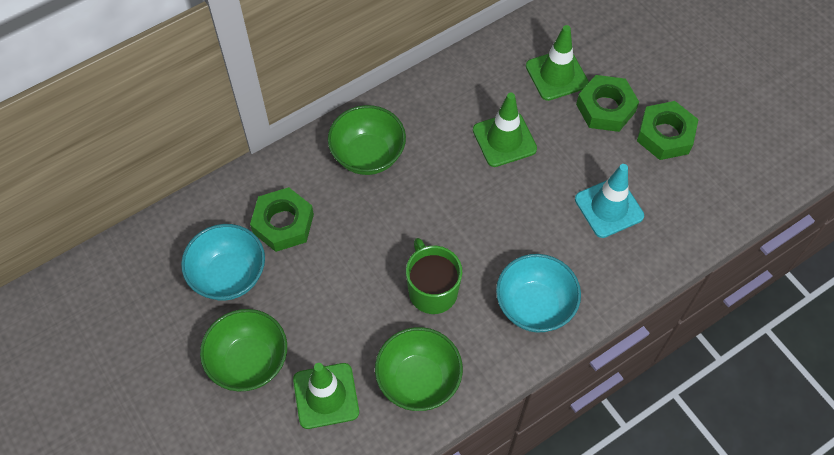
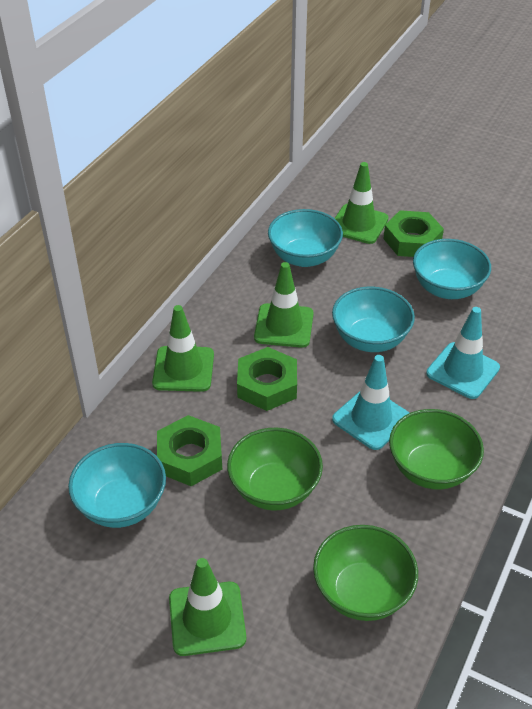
green mug: [406,238,462,314] = 1 -> none = 0
green traffic cone: [293,363,359,429] [473,93,537,167] [526,25,589,101] = 3 -> [152,305,214,392] [169,558,246,656] [254,262,314,348] [335,162,389,244] = 4
turquoise bowl: [181,224,265,301] [496,254,581,333] = 2 -> [68,443,166,528] [268,209,343,267] [332,286,415,352] [413,239,491,299] = 4
turquoise traffic cone: [575,164,644,238] = 1 -> [332,355,409,450] [426,307,500,399] = 2

